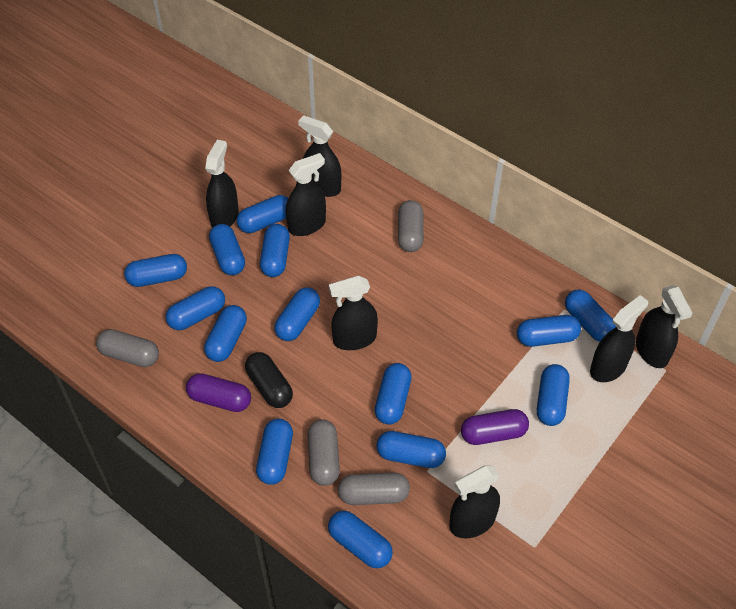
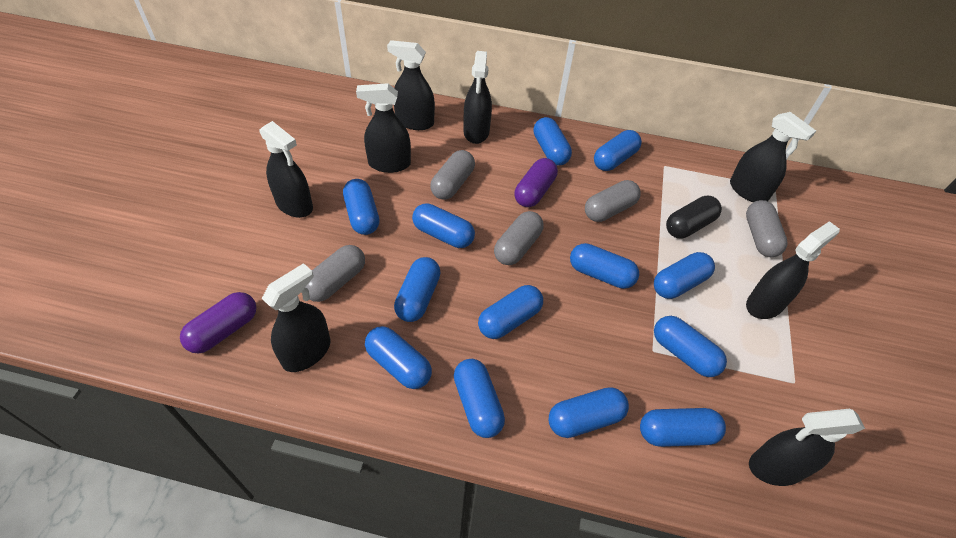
black spray bottle: [205,140,239,227] [286,153,326,236] [298,115,341,197] [329,276,378,350] [449,465,500,538] [590,295,648,382] [636,285,693,368] = 7 -> [260,121,313,218] [262,263,331,372] [356,83,411,173] [387,40,435,130] [464,51,492,144] [730,112,816,202] [746,221,840,319] [749,409,865,486] = 8
blue capsule: [124,254,187,287] [166,286,225,330] [204,305,247,362] [209,224,245,275] [237,195,288,233] [256,419,293,485] [260,224,290,277] [274,288,320,341] [328,511,393,568] [375,363,412,425] [376,431,446,468] [517,315,581,347] [537,364,570,426] [565,290,616,342] = 14 -> [343,179,380,235] [365,326,432,389] [394,257,441,322] [412,203,475,248] [454,359,505,438] [478,285,543,339] [533,117,572,166] [549,387,629,438] [570,243,639,289] [594,130,642,171] [640,408,726,447] [654,252,715,299] [654,316,727,377] = 13
grey capsule: [96,329,159,367] [307,420,340,486] [338,472,410,505] [398,200,424,252] = 4 -> [306,245,365,302] [430,150,475,200] [494,211,544,265] [585,180,641,222] [746,200,788,257] = 5

